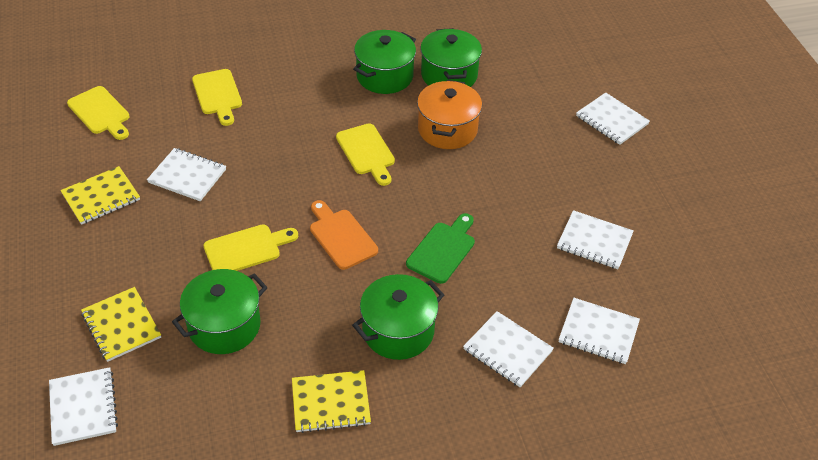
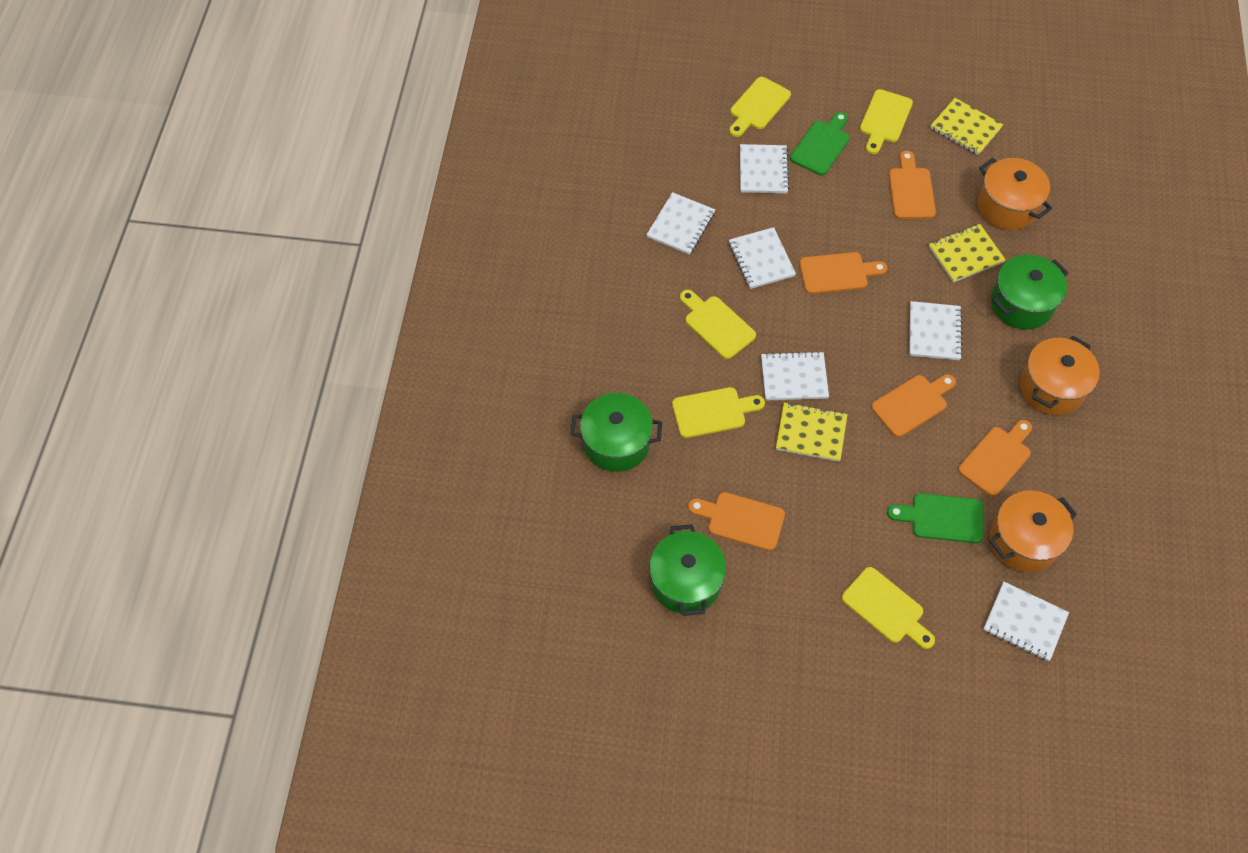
green cutting board: [406,213,475,284] = 1 -> [790,112,850,175] [887,493,984,543] = 2
green pot: [172,269,268,354] [352,274,444,360] [353,30,416,94] [420,28,482,87] = 4 -> [571,393,662,472] [649,524,726,616] [991,254,1068,330] = 3
orange cutting board: [310,200,378,270] = 1 -> [688,492,785,551] [799,252,887,294] [871,374,956,437] [889,151,936,219] [958,420,1032,496] = 5
orange pot: [417,80,482,149] = 1 -> [978,158,1052,230] [989,490,1077,572] [1020,336,1100,415] = 3
yellow cutting board: [67,86,130,140] [192,69,242,126] [203,224,298,271] [336,123,395,186] = 4 -> [672,387,765,438] [680,290,756,359] [729,77,791,137] [842,567,935,649] [860,89,913,154] = 5

